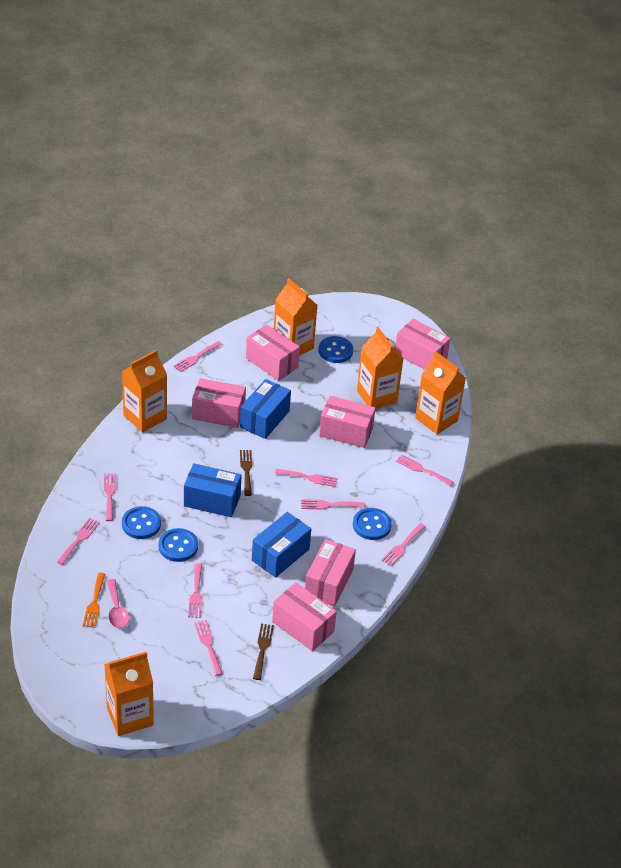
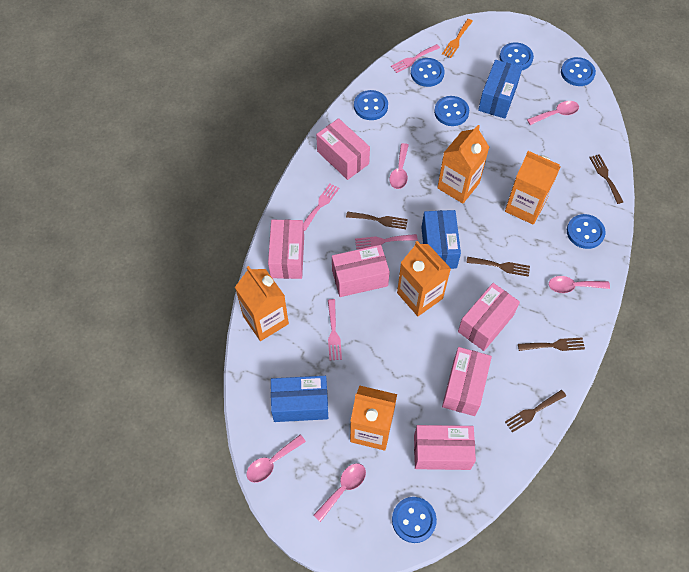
blue button: [122,506,161,539] [158,528,198,562] [319,336,353,363] [353,508,392,540] = 4 -> [354,90,388,120] [392,497,437,543] [411,58,445,87] [434,96,469,126] [499,43,534,70] [561,57,596,86] [567,214,606,249] = 7
brown fork: [240,450,252,496] [253,624,274,680] = 2 -> [346,212,408,229] [466,257,530,277] [505,390,566,433] [518,338,585,351] [589,154,623,204] = 5
pink fork: [57,518,100,565] [104,473,116,521] [173,341,222,372] [188,564,202,618] [194,620,223,676] [275,469,338,487] [301,499,365,510] [381,523,426,566] [396,454,453,486] = 9 -> [303,183,339,231] [328,299,342,361] [355,234,418,249] [391,44,440,73] = 4
pink spoon: [107,579,130,628] = 1 -> [246,435,306,483] [313,463,366,522] [389,143,409,189] [527,101,579,125] [549,276,610,293] = 5

